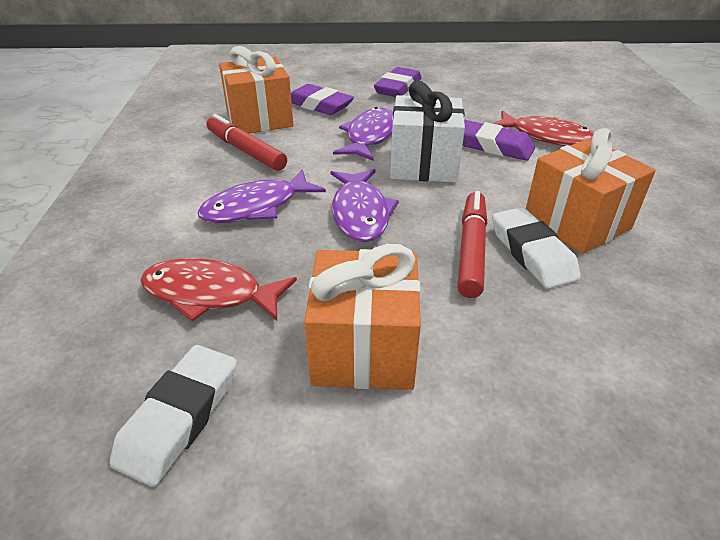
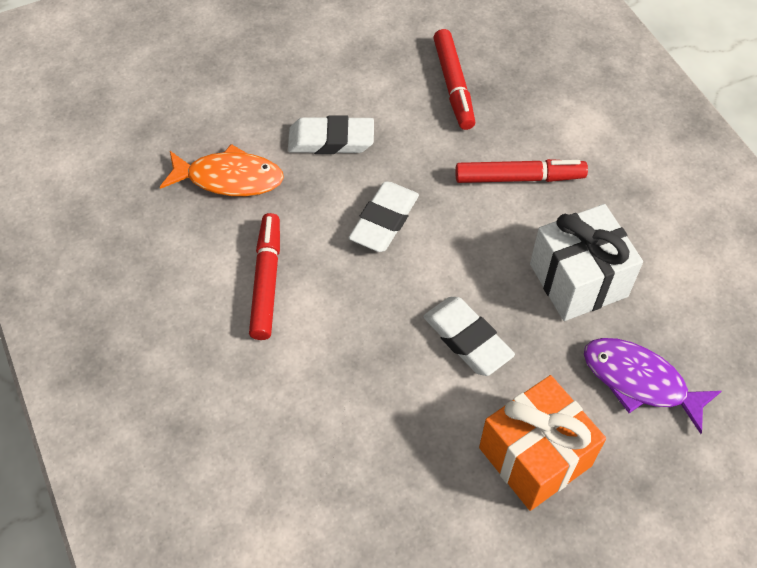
orange fish: none = 0 -> [160,144,284,196] = 1
orange gift: [219,46,293,134] [304,244,421,390] [526,128,656,254] = 3 -> [479,375,606,511] = 1
purple eraser: [291,84,354,115] [374,67,422,97] [462,120,535,161] = 3 -> none = 0
purple fish: [198,169,326,223] [330,169,399,242] [333,107,393,161] = 3 -> [584,338,722,434] = 1
red fish: [140,258,297,322] [492,110,594,146] = 2 -> none = 0
red marker: [206,114,287,171] [457,191,487,298] = 2 -> [249,213,280,340] [433,29,475,130] [455,159,588,183] = 3
white eraser: [110,345,236,487] [492,207,581,289] = 2 -> [288,115,374,154] [349,181,419,252] [423,297,515,376] = 3

